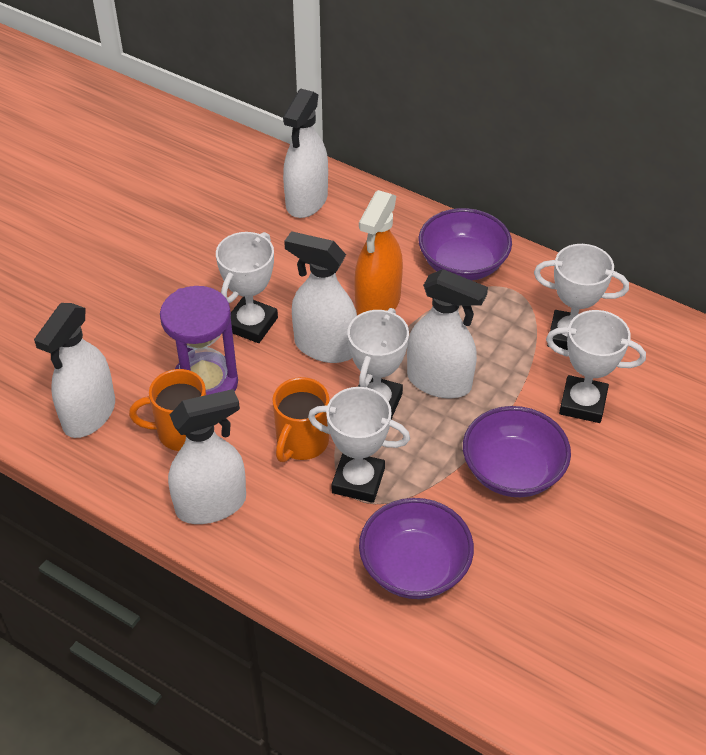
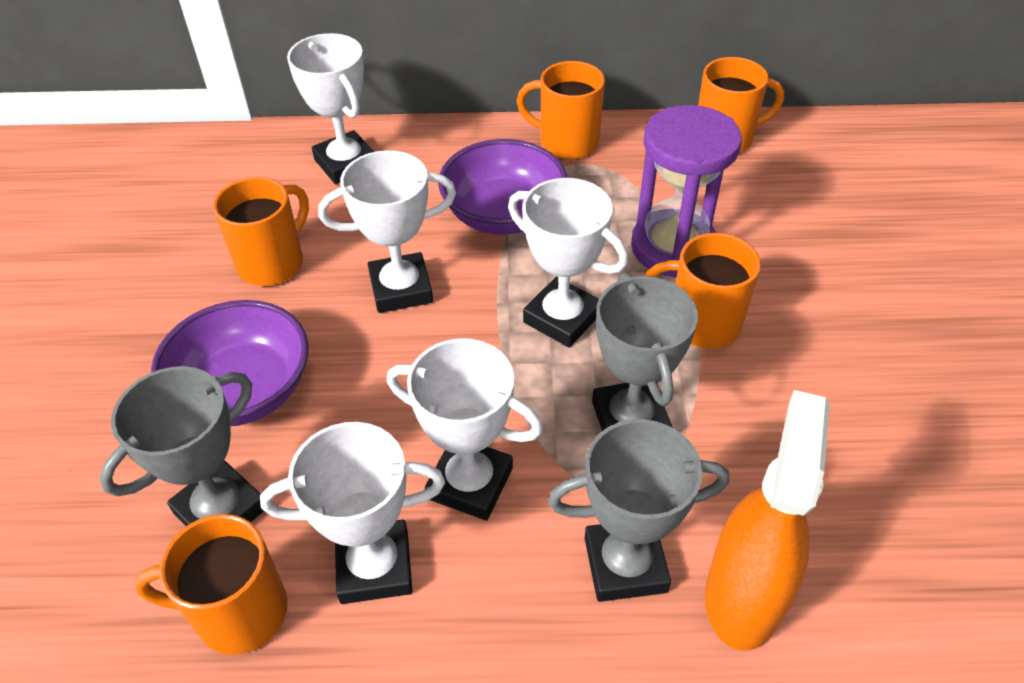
grey trophy: none = 0 -> [100,366,264,526] [548,419,729,602] [592,273,698,431] = 3
orange mug: [129,369,206,451] [272,377,329,462] = 2 -> [134,514,287,655] [213,177,309,286] [517,61,605,159] [645,233,761,349] [698,57,784,152] = 5
purple bowl: [359,498,474,599] [419,208,512,280] [463,406,571,497] = 3 -> [151,300,309,426] [438,139,567,234] = 2
white spray bottle: [34,303,115,438] [168,389,246,524] [283,89,328,218] [284,231,357,363] [407,269,488,398] = 5 -> none = 0

